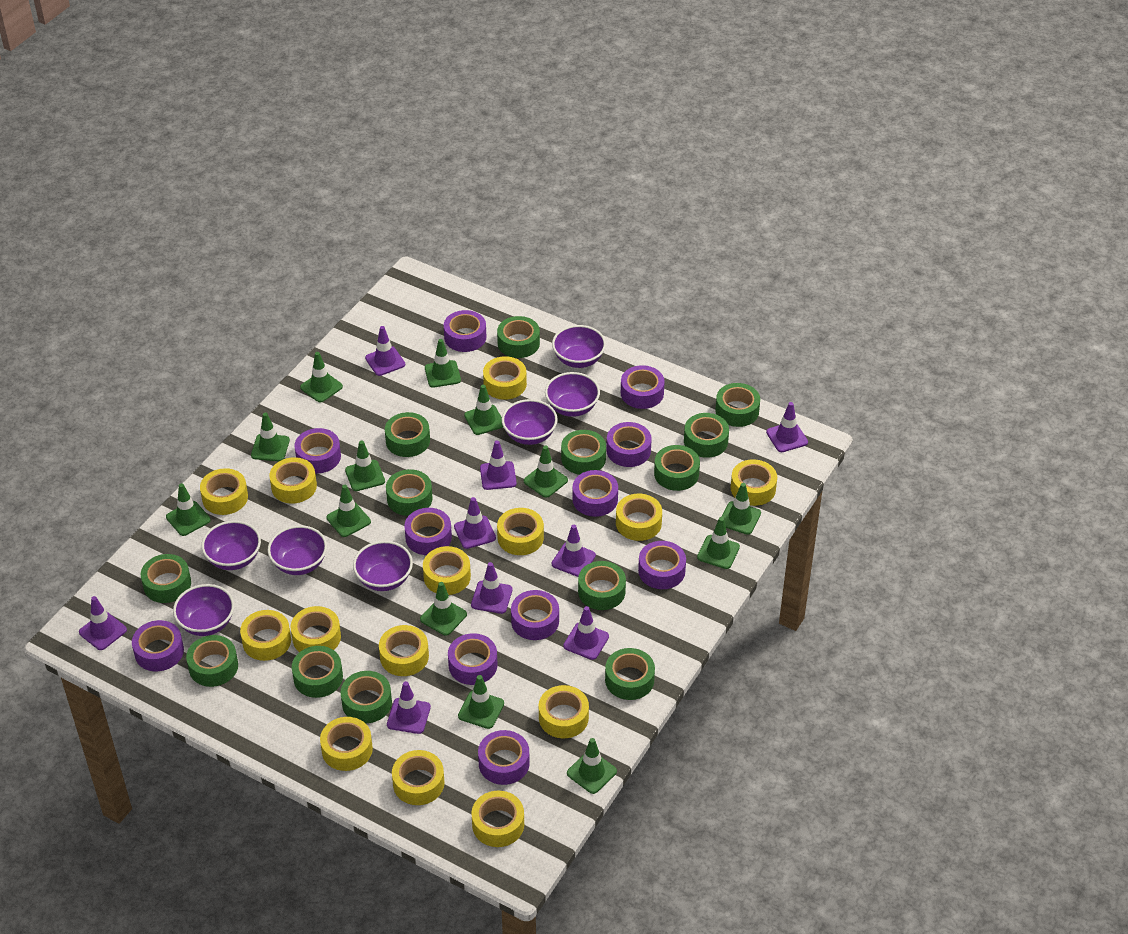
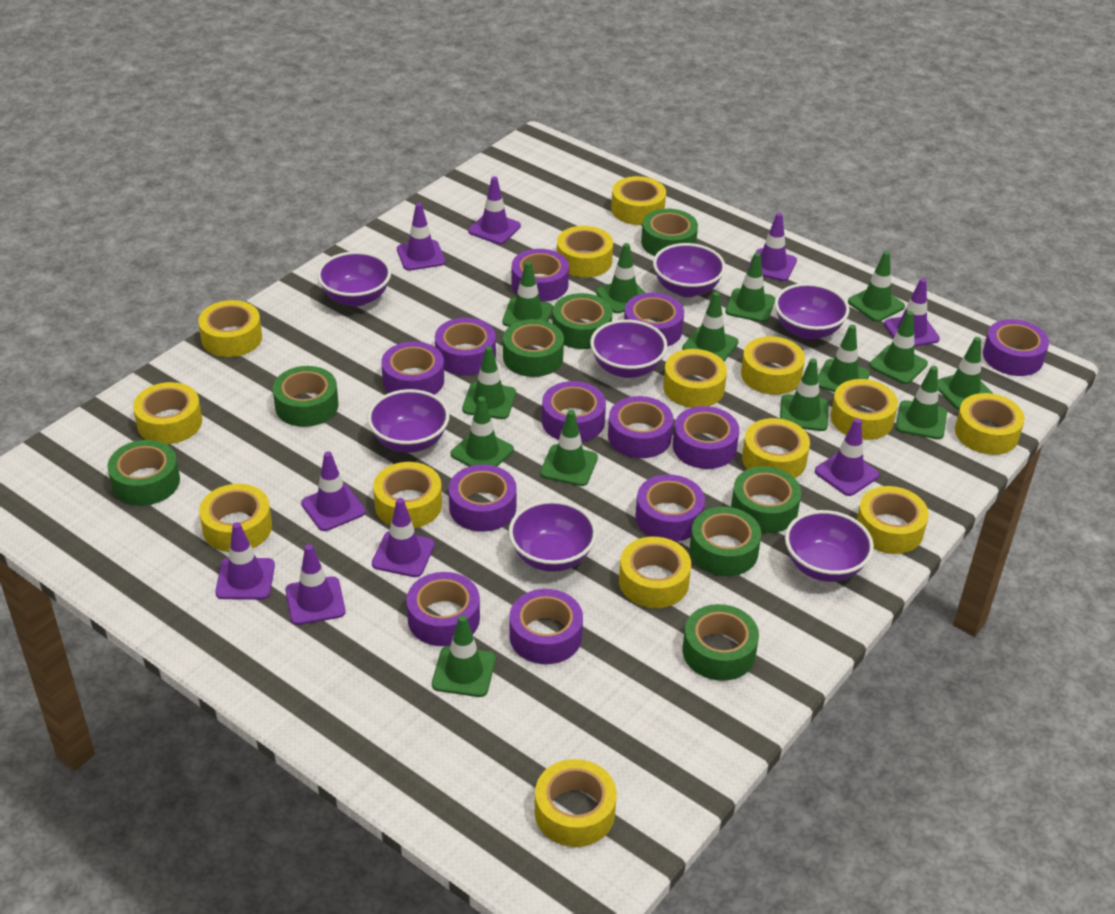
green tape: [141,554,191,603] [186,635,238,687] [292,646,343,698] [341,671,392,723] [385,412,430,457] [386,469,433,516] [497,316,540,358] [561,430,606,475] [578,561,626,610] [605,648,655,700] [654,445,700,491] [684,413,729,458] [715,383,760,427] = 13 -> [108,440,180,506] [273,366,338,427] [503,319,564,377] [553,293,612,349] [641,209,698,256] [683,604,759,681] [689,507,761,576] [731,466,801,533] = 8
green traffic cone: [166,483,211,536] [251,412,290,461] [300,352,343,402] [326,485,371,537] [345,440,385,491] [420,582,467,636] [425,339,461,388] [458,675,504,729] [464,385,503,435] [524,445,568,498] [567,738,617,794] [697,517,740,569] [721,483,761,535] = 13 -> [432,615,496,697] [451,396,514,467] [462,346,516,419] [502,261,553,327] [540,410,598,486] [596,243,645,313] [682,292,739,361] [725,253,775,322] [780,358,829,431] [818,325,870,392] [848,251,905,322] [870,311,928,384] [896,366,947,439] [938,337,994,410] = 14
purple tape: [132,620,184,671] [294,428,341,473] [404,508,452,555] [444,310,486,352] [448,633,497,685] [478,730,530,785] [511,590,559,640] [572,470,618,517] [606,422,652,467] [621,365,665,409] [638,541,686,589] = 11 -> [381,341,444,395] [406,572,480,646] [435,318,496,375] [449,465,517,532] [509,589,583,664] [512,249,569,302] [542,381,606,442] [608,396,673,458] [624,293,684,347] [636,474,705,542] [673,406,739,469] [983,319,1049,376] = 12

